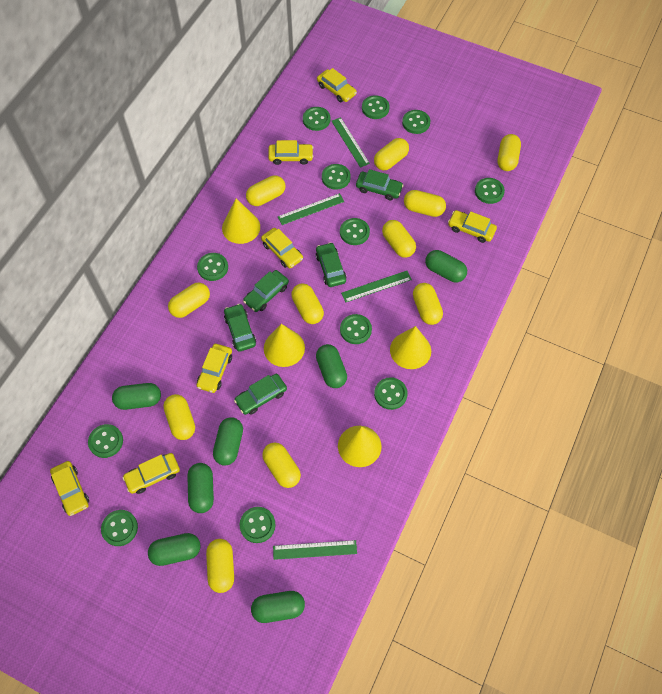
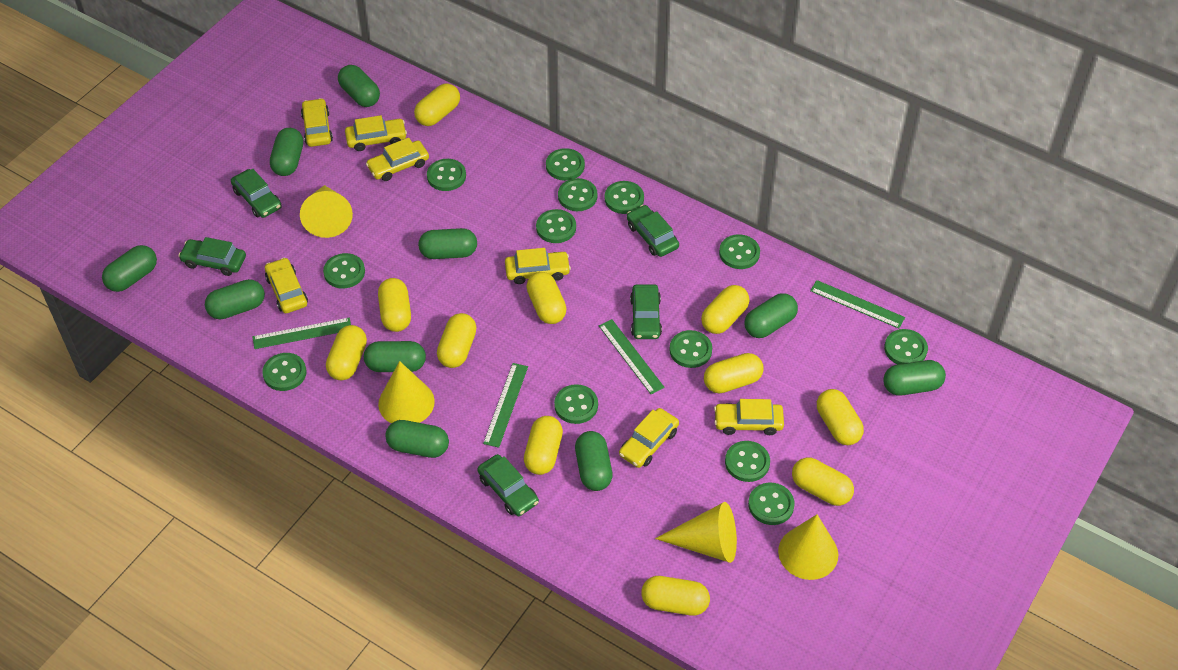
green button: [88,424,123,458] [101,510,138,546] [197,253,228,281] [239,507,276,543] [303,107,330,131] [322,164,351,190] [340,218,370,245] [340,314,372,344] [362,95,390,119] [374,377,408,410] [402,110,430,134] [475,178,505,204] = 12 -> [262,353,307,391] [323,253,365,289] [427,159,466,191] [536,209,576,243] [546,148,585,181] [554,384,598,424] [558,178,597,211] [604,181,644,214] [669,330,712,368] [719,234,760,269] [725,441,770,482] [748,483,795,525] [884,329,928,364] = 13
green capsule: [112,383,161,410] [148,533,201,566] [187,463,214,513] [213,417,243,466] [251,591,305,623] [316,344,347,388] [425,250,467,282] = 7 -> [102,245,157,292] [205,279,265,319] [270,128,303,176] [338,65,380,107] [364,341,426,372] [385,420,449,458] [418,228,477,259] [575,431,612,491] [744,293,798,338] [883,360,946,396] = 10

